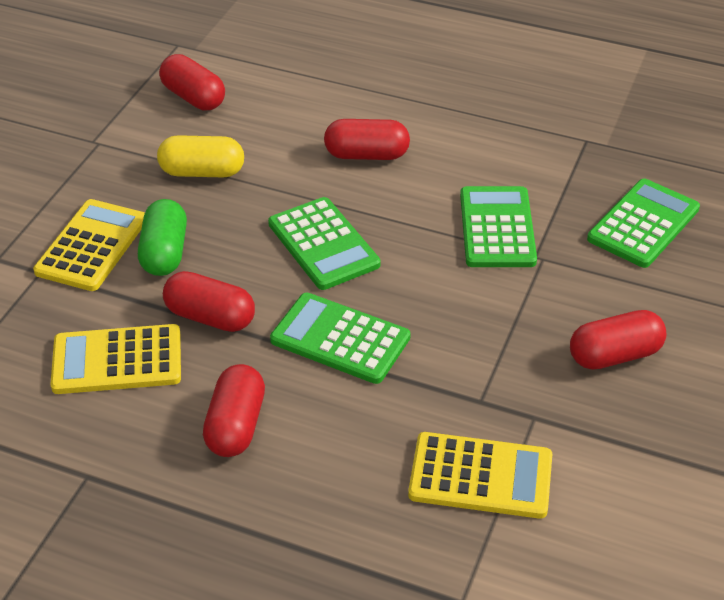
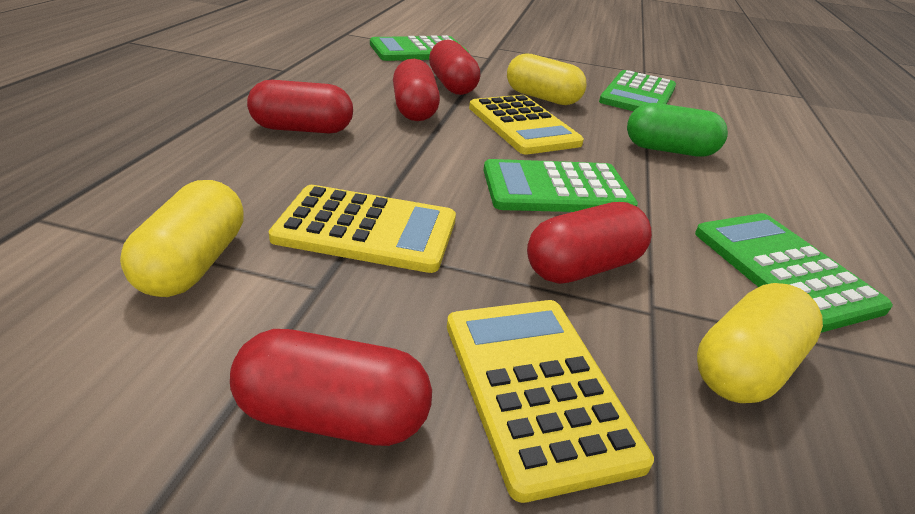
yellow capsule: [157,135,244,177] = 1 -> [120,180,244,297] [507,53,586,105] [697,283,823,403] = 3

